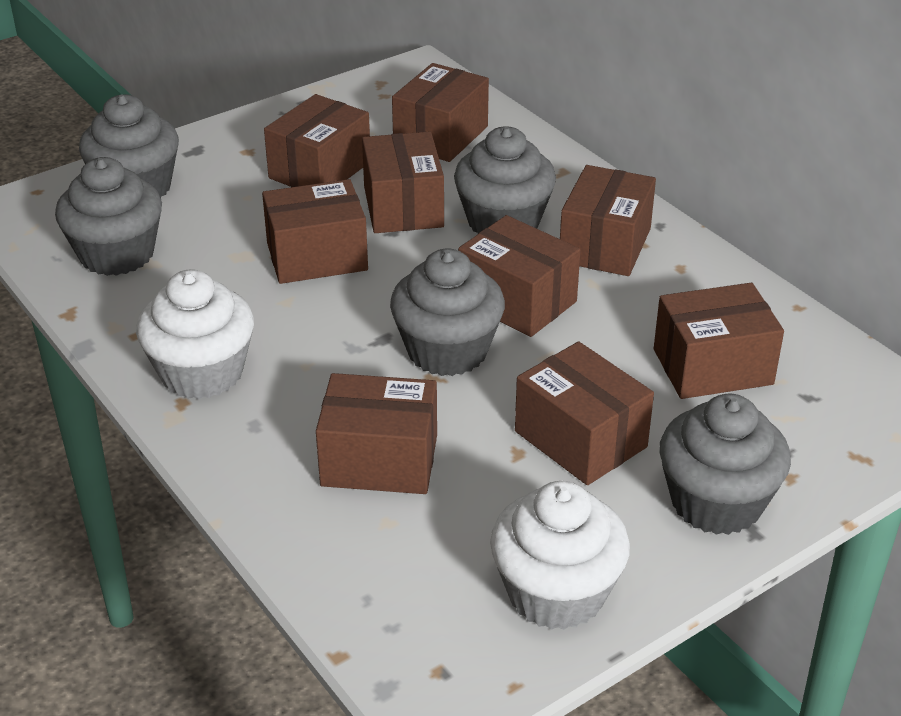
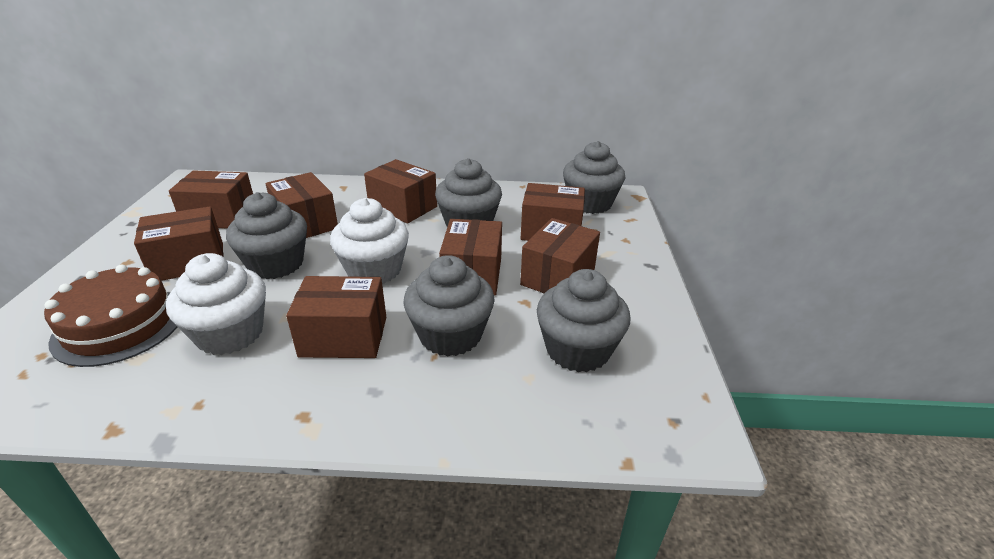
brown box: [262,179,368,284] [264,94,370,187] [316,373,437,494] [362,132,444,233] [392,63,489,162] [458,215,581,337] [515,341,654,485] [560,165,656,276] [654,283,784,399] = 9 -> [134,206,224,281] [169,170,253,228] [266,172,338,238] [286,276,386,358] [364,159,437,224] [439,219,502,295] [520,218,600,293] [521,183,585,241] = 8
brown cake: none = 0 -> [44,264,177,367] = 1

